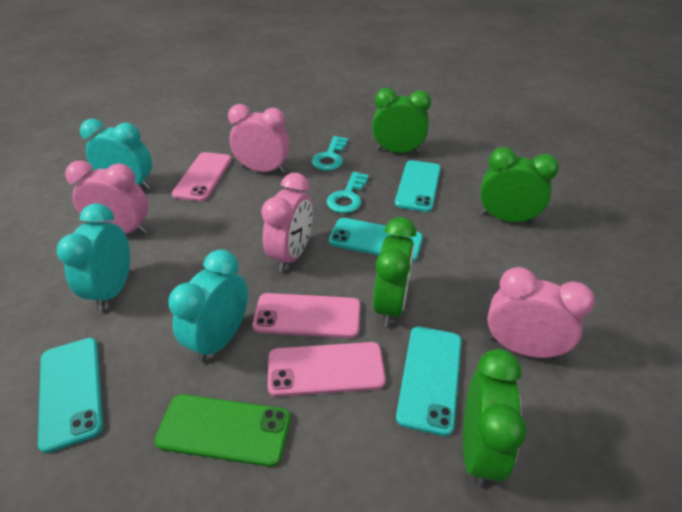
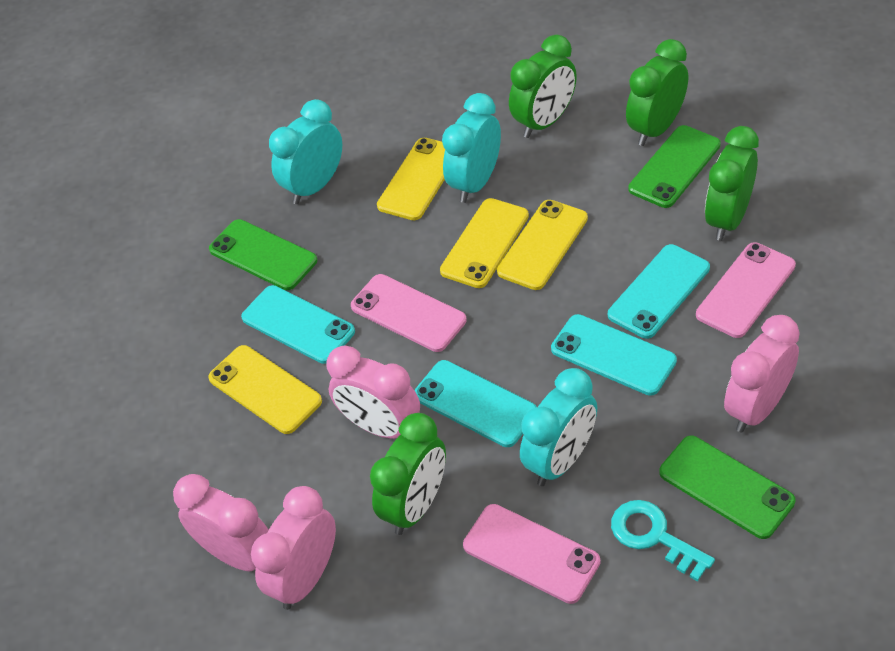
green phone: [154,394,291,467] = 1 -> [209,219,317,290] [628,125,721,208] [659,436,795,539] = 3
turquoise key: [312,136,348,171] [327,172,369,213] = 2 -> [611,500,715,581] = 1
yellow phone: none = 0 -> [208,345,322,434] [377,138,445,220] [440,198,529,288] [497,200,588,290] = 4

